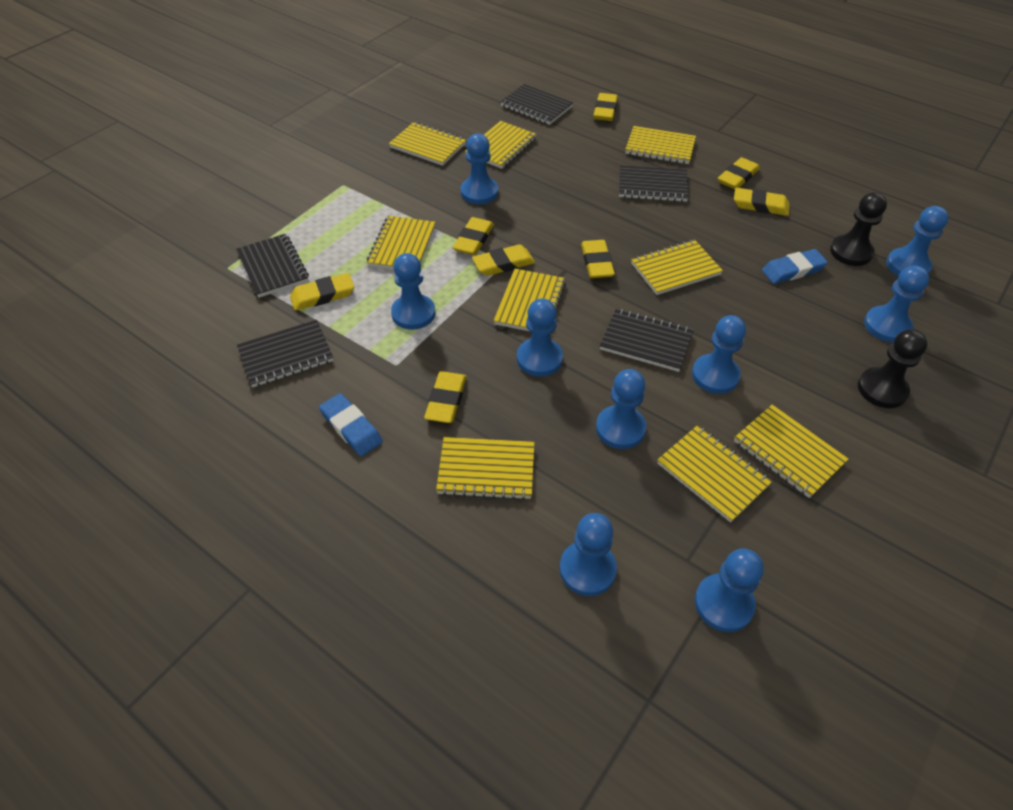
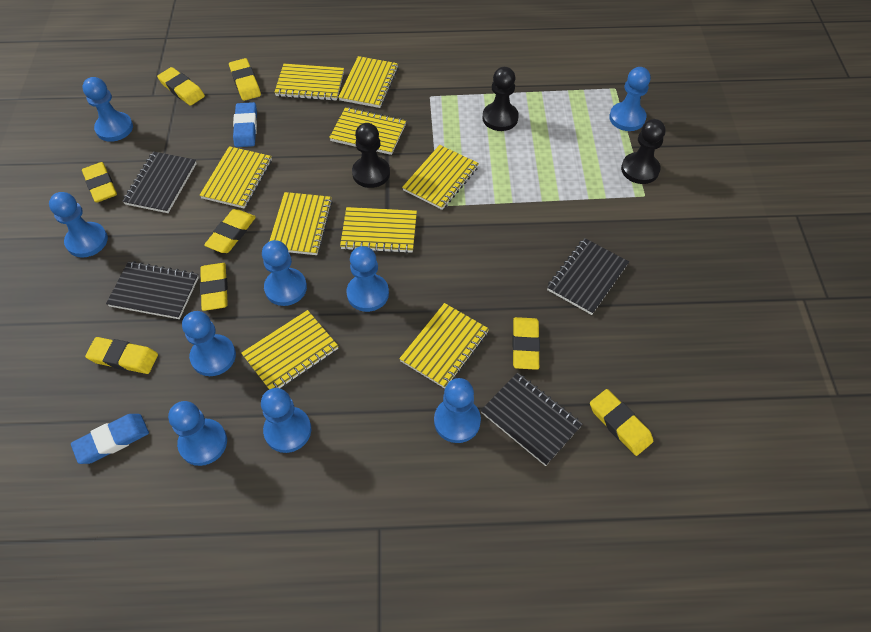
black notebook: [236,234,309,298] [237,320,333,388] [500,84,573,125] [600,308,694,372] [619,165,688,202] = 5 -> [106,261,199,319] [122,151,197,213] [481,373,583,466] [547,238,629,315] = 4
black pawn: [830,192,887,266] [858,329,927,408] = 2 -> [352,123,390,188] [482,67,519,131] [621,119,665,184] = 3

